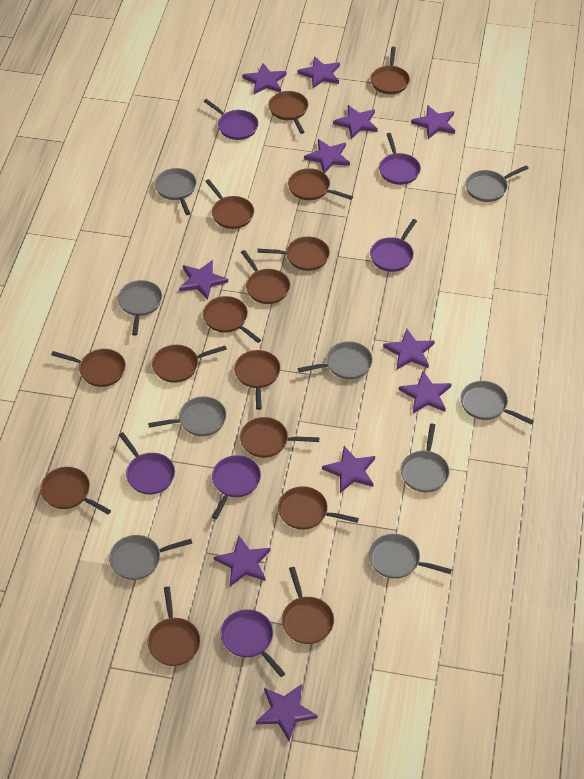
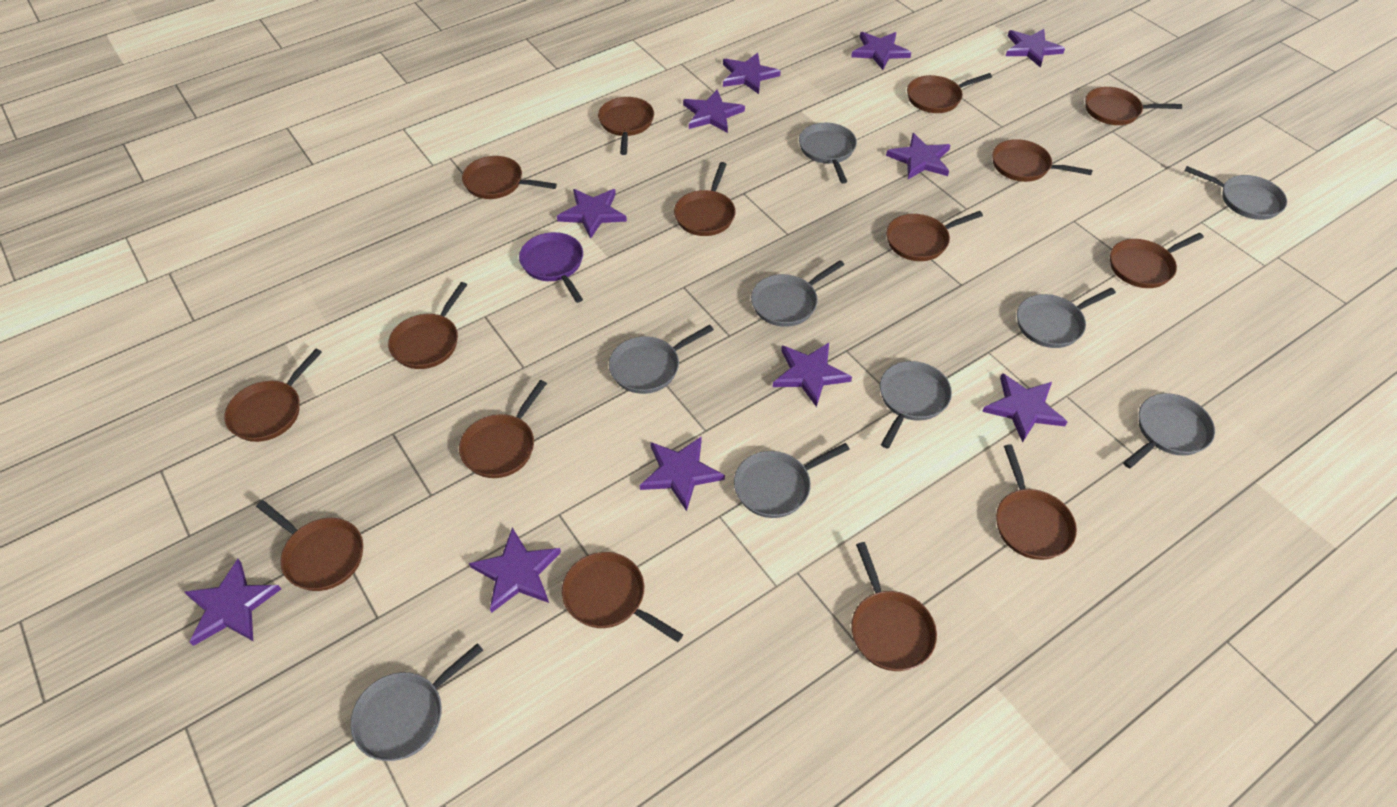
purple pan: [119,432,175,494] [204,99,258,140] [212,455,261,519] [220,609,286,677] [370,219,417,272] [379,133,421,185] = 6 -> [519,232,583,303] = 1

